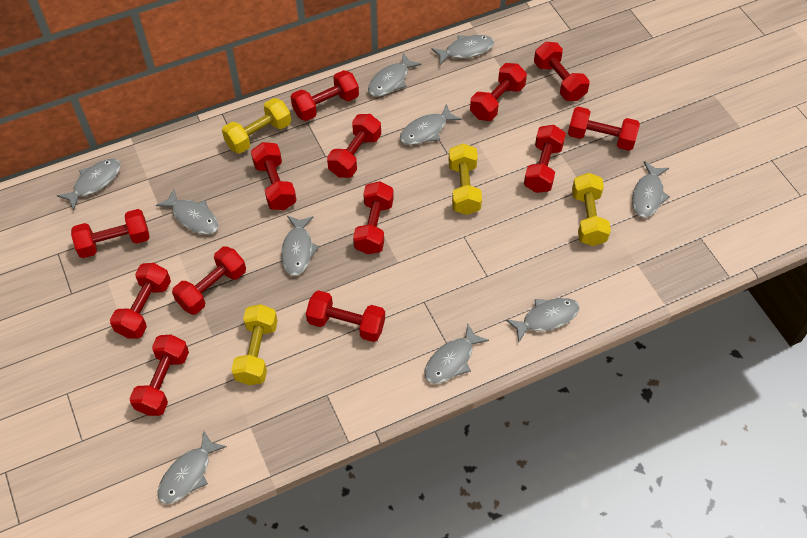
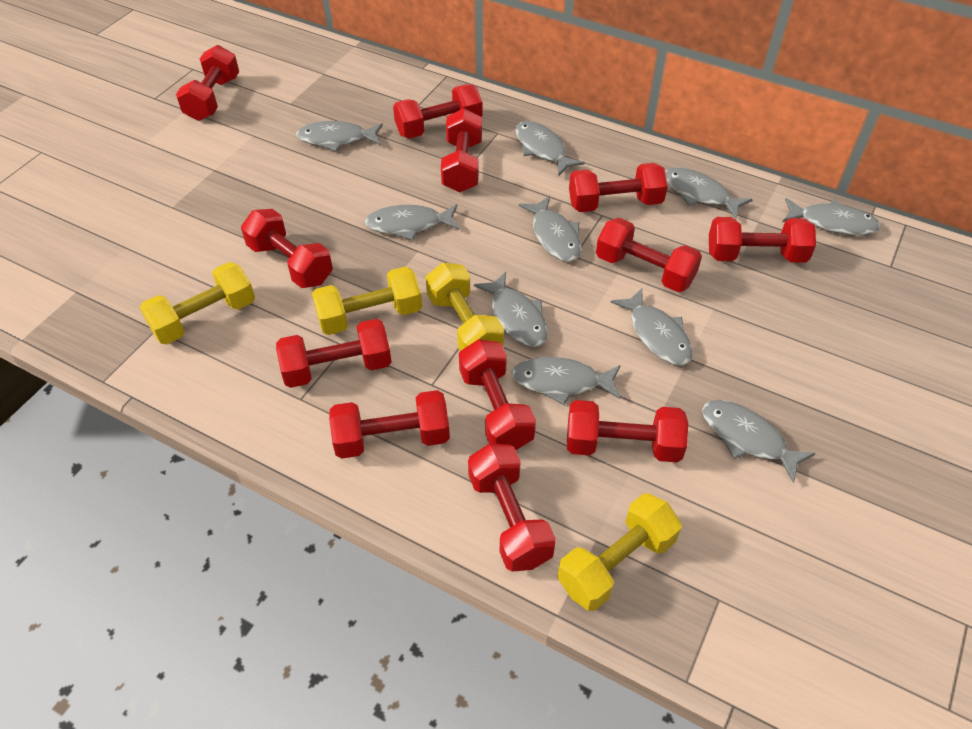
red dumbbell: [71,209,150,258] [110,263,171,339] [129,335,189,416] [172,246,246,315] [251,142,297,210] [291,70,359,121] [306,290,385,342] [327,114,381,178] [353,181,394,254] [470,63,527,121] [524,125,566,193] [534,42,590,101] [568,107,640,151] = 13 -> [176,45,239,121] [241,209,333,288] [276,319,392,388] [329,390,450,459] [393,84,482,139] [441,108,482,193] [459,339,536,450] [468,444,556,572] [567,400,688,462] [569,163,668,212] [596,218,702,292] [709,217,816,263] = 12

